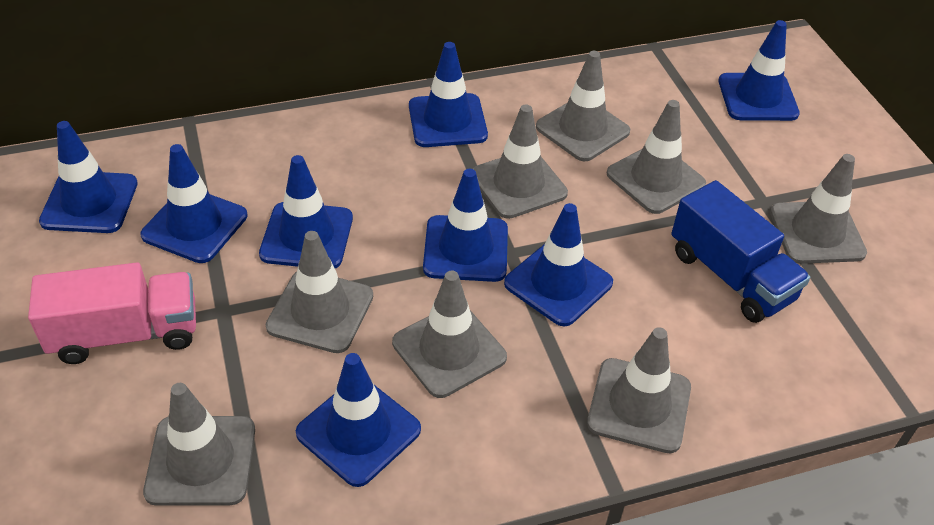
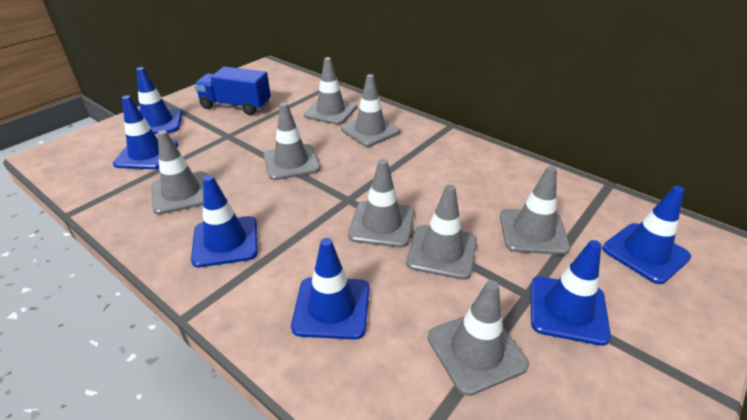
blue traffic cone: [39,121,138,233] [140,144,247,263] [259,155,353,268] [296,353,421,487] [409,42,488,147] [423,169,508,282] [504,203,613,326] [718,20,800,121] = 8 -> [113,95,178,169] [136,67,183,134] [191,175,258,267] [291,238,369,340] [531,240,611,346] [602,186,691,284] = 6
pink truck: [28,262,196,364] = 1 -> none = 0

